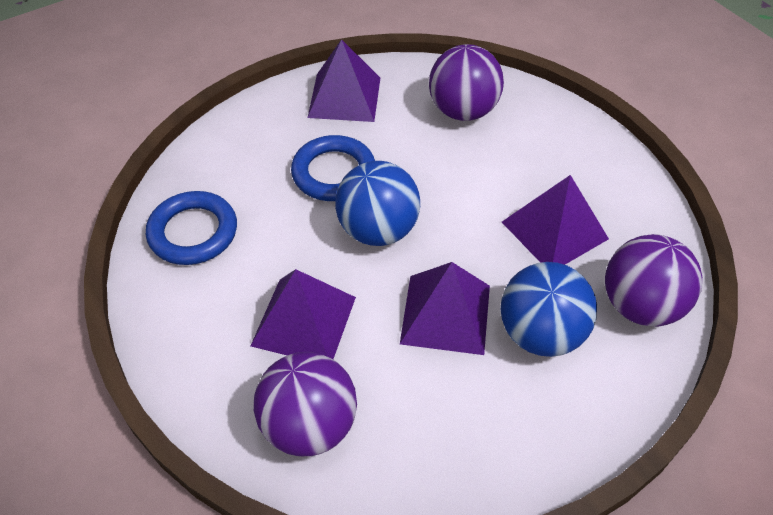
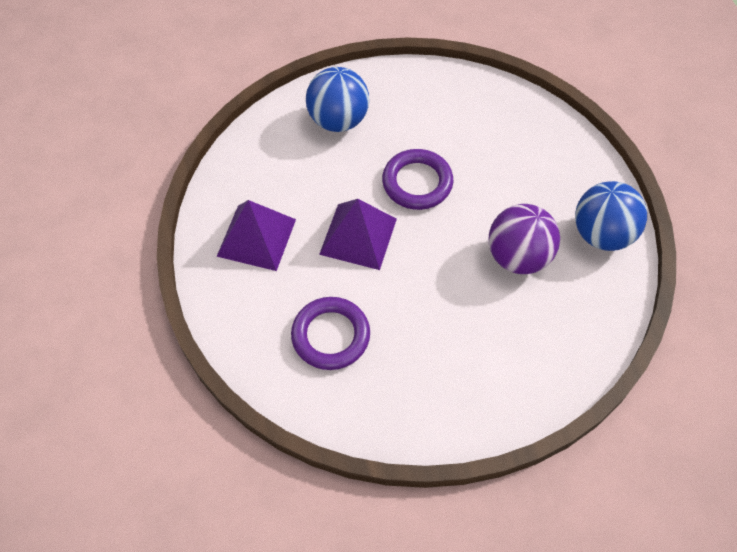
blue ring: [146,191,237,265] [291,135,375,201] = 2 -> none = 0
purple ball: [254,352,357,456] [429,44,504,121] [605,234,702,326] = 3 -> [489,204,560,274] = 1
purple pyramid: [250,269,356,359] [308,39,380,122] [400,262,490,355] [502,175,609,265] = 4 -> [216,200,296,271] [319,199,397,270] = 2
purple ring: none = 0 -> [291,297,370,370] [382,149,453,210] = 2

